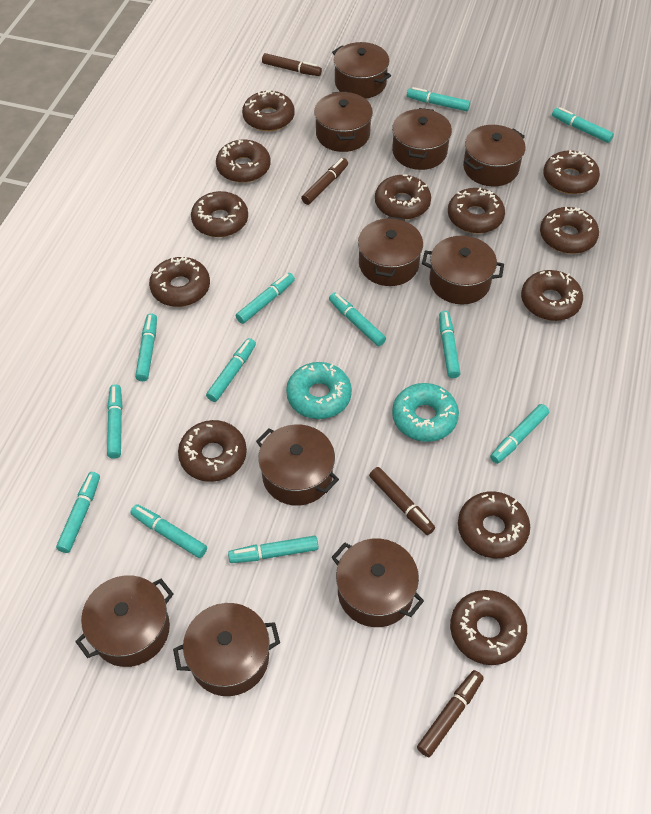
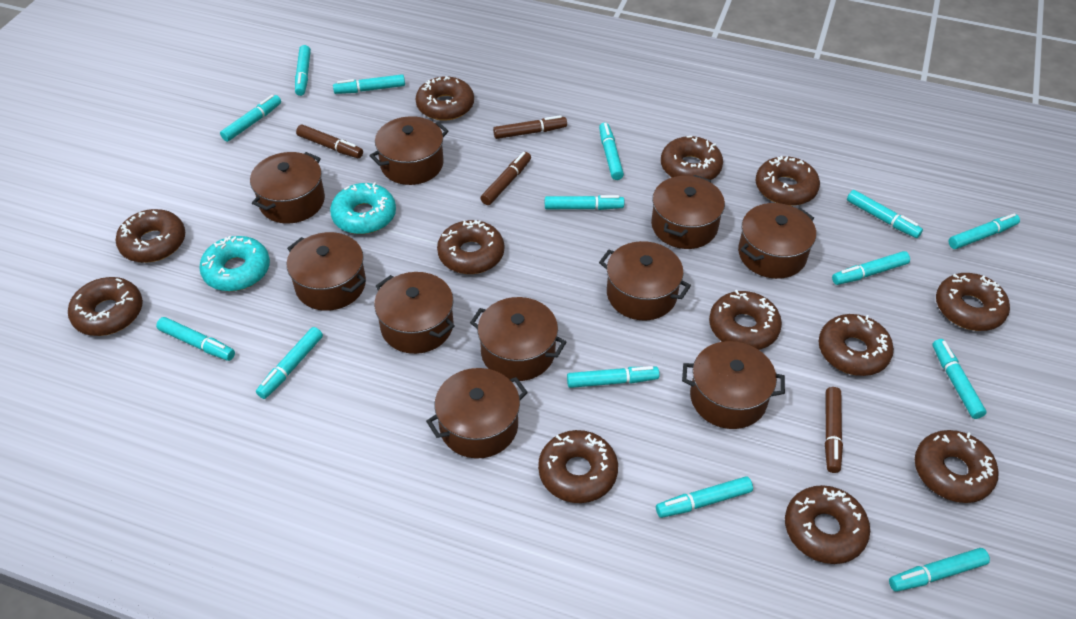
turquoise marker: [56,472,100,553] [107,384,123,459] [130,504,207,558] [135,313,157,381] [206,338,256,402] [228,536,318,563] [236,273,295,324] [329,292,386,346] [407,87,470,112] [439,311,460,378] [490,404,549,464] [552,107,614,143] = 12 -> [156,317,235,361] [220,95,281,142] [256,327,323,399] [295,45,311,96] [333,74,405,94] [545,195,624,210] [567,366,659,388] [599,123,624,180] [656,476,753,518] [832,251,910,285] [847,190,923,238] [889,548,990,592] [932,339,987,419] [949,213,1020,249] = 14

